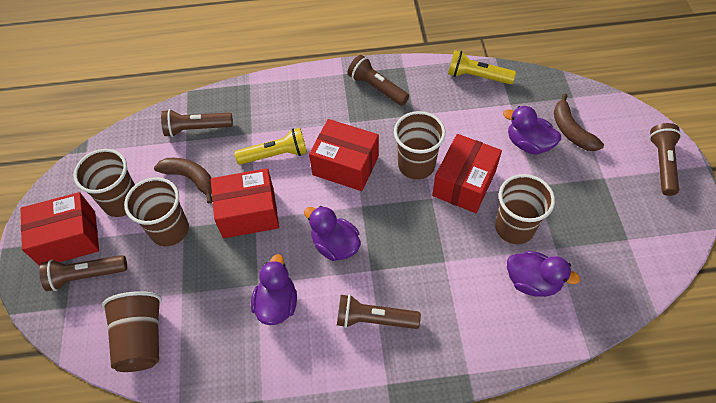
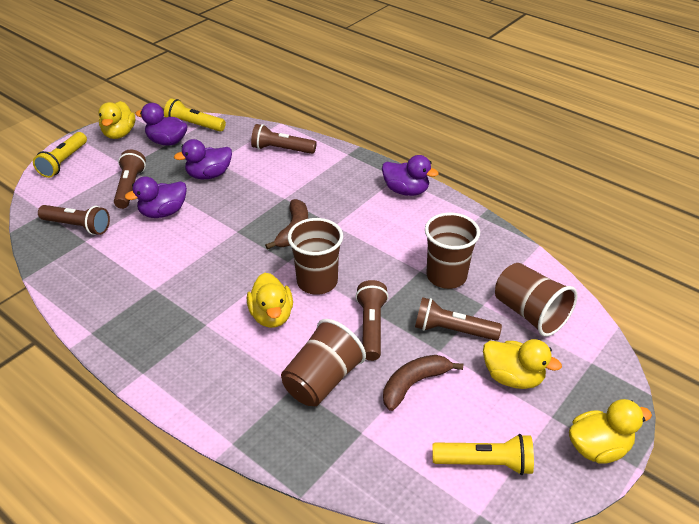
brown cup: [73,149,135,217] [102,291,162,372] [124,177,189,246] [394,111,446,180] [495,174,555,244] = 5 -> [281,319,366,406] [288,218,343,295] [425,213,480,289] [495,263,577,337] = 4
red box: [20,192,99,266] [211,168,279,238] [309,119,379,191] [432,134,502,213] = 4 -> none = 0
yellow duck: none = 0 -> [98,101,135,139] [247,273,293,328] [483,339,562,389] [569,399,652,464] = 4
yellow flashlight: [234,128,307,165] [448,50,516,84] = 2 -> [33,132,87,178] [164,98,226,132] [432,434,534,475] = 3

